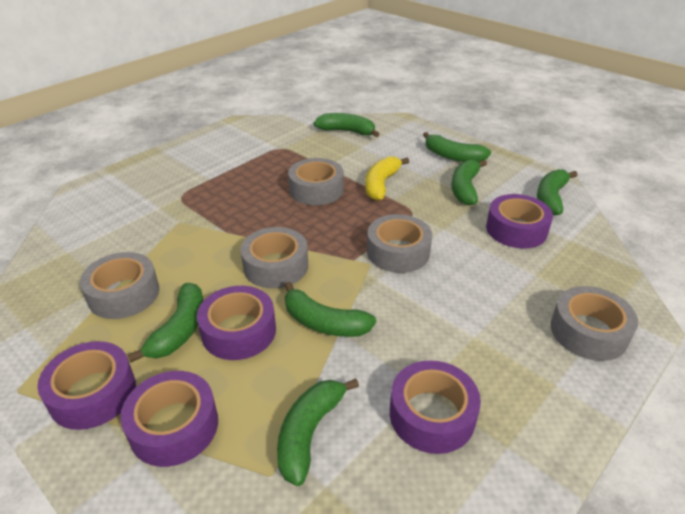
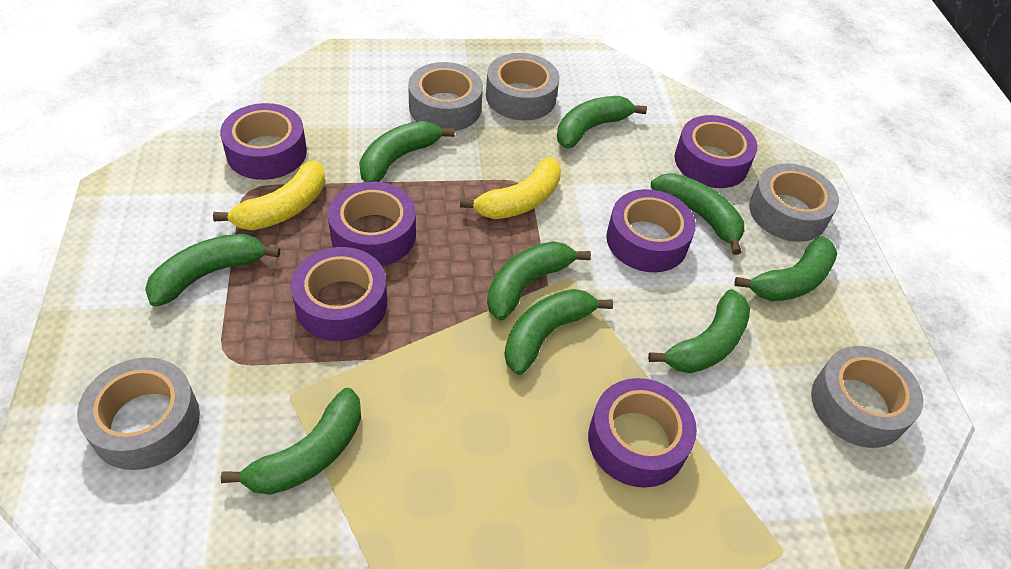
green banana: [128,283,203,362] [277,378,359,486] [284,282,376,337] [314,113,380,137] [423,132,491,162] [452,160,487,206] [537,169,578,216] = 7 -> [145,234,280,307] [221,388,361,495] [359,121,455,182] [487,241,591,321] [504,289,613,375] [557,96,647,149] [648,289,750,373] [651,173,744,255] [734,236,837,301] = 9
purple tape: [37,341,136,430] [120,371,218,467] [197,286,276,360] [390,360,481,454] [486,194,553,249] = 5 -> [220,103,307,180] [291,247,387,341] [328,182,416,266] [588,378,697,488] [606,189,696,272] [675,115,758,188] = 6
yellow banana: [365,156,409,201] = 1 -> [213,160,325,230] [460,157,561,219] = 2

